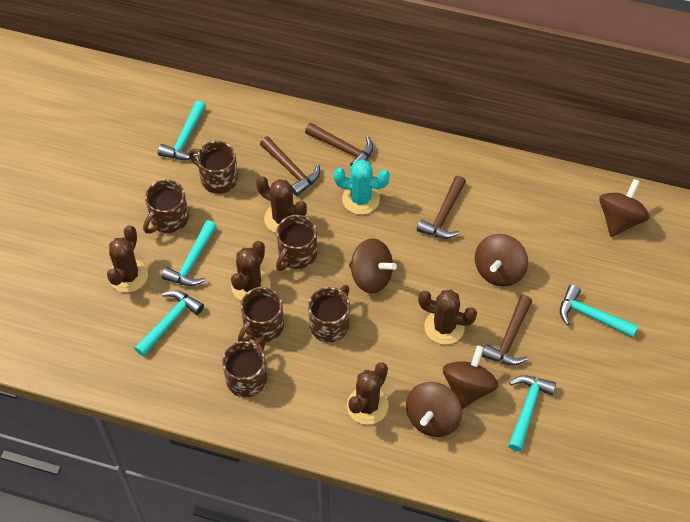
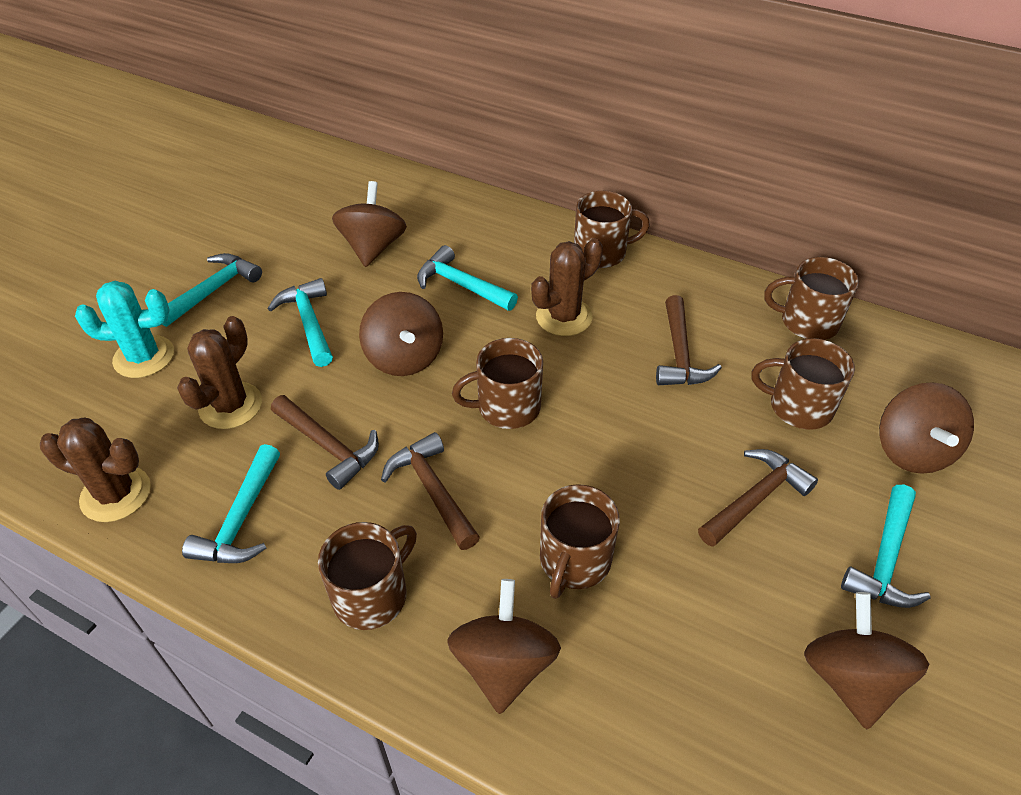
brown cactus: [107,225,148,293] [231,241,271,301] [256,176,307,233] [347,362,389,425] [418,290,477,345] = 5 -> [40,417,151,522] [177,316,262,429] [531,238,603,336] = 3

